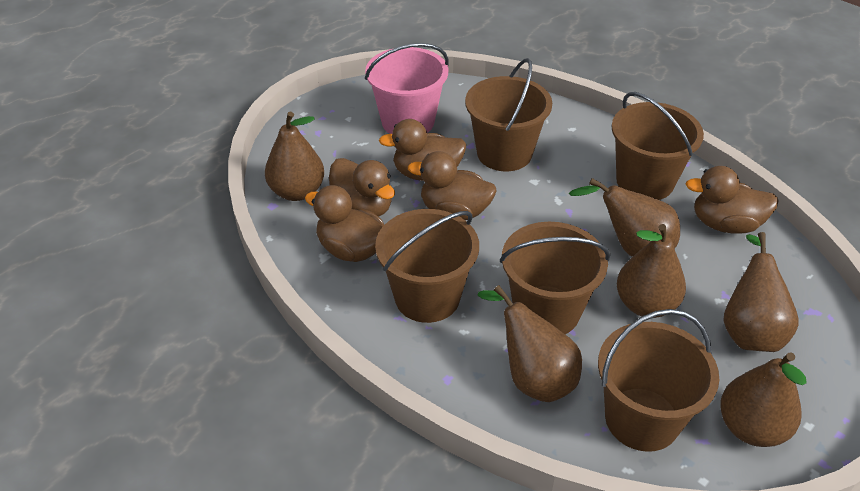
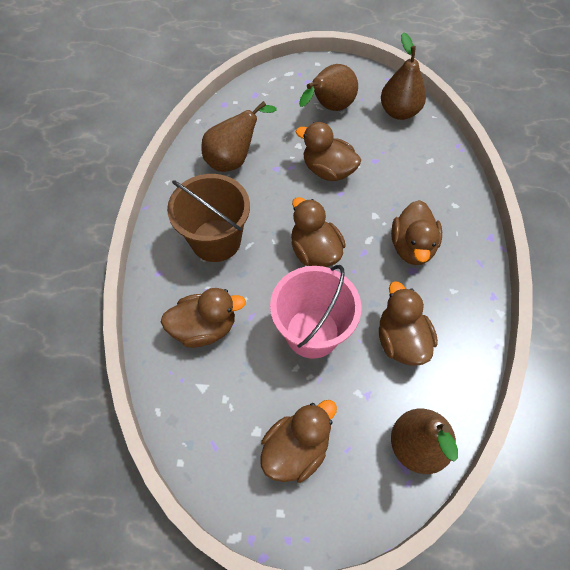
brown bucket: [375,209,479,323] [465,58,552,171] [500,222,610,334] [598,309,719,452] [611,92,704,200] = 5 -> [167,174,250,262] = 1
brown duck: [305,185,384,262] [329,158,395,217] [379,119,466,181] [408,151,497,220] [686,166,779,234] = 5 -> [161,288,246,348] [260,400,337,483] [291,197,346,267] [296,122,361,181] [379,281,438,366] [391,200,442,265] = 6
brown pear: [265,112,324,201] [478,285,582,402] [569,178,680,257] [617,224,686,318] [720,352,807,447] [723,232,799,352] = 6 -> [201,101,277,172] [299,64,358,111] [381,32,426,120] [391,409,458,474] = 4

